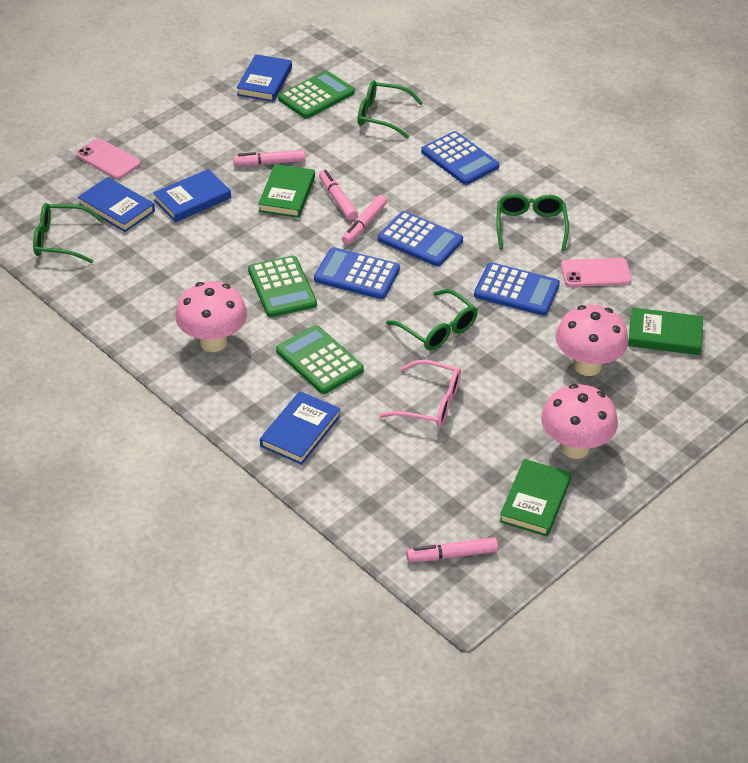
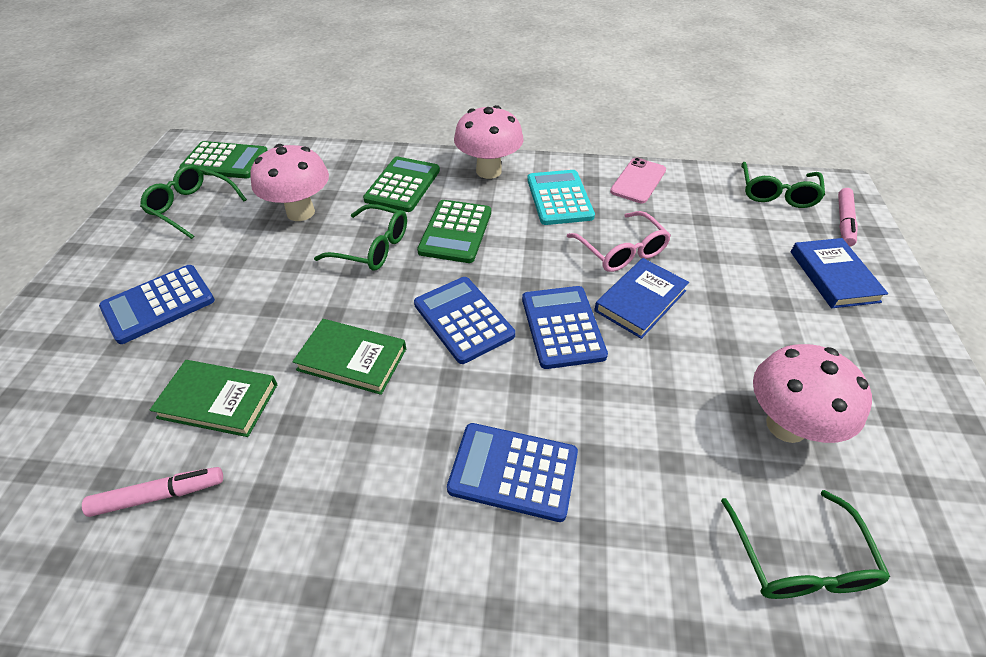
blue book: [78,177,155,232] [153,169,231,222] [237,54,292,102] [260,391,340,465] = 4 -> [594,258,689,339] [791,238,888,308] = 2
green book: [258,164,315,218] [499,459,572,537] [628,307,703,355] = 3 -> [150,360,278,437] [293,319,406,395] = 2
pink marker: [233,150,306,166] [319,170,358,220] [342,195,387,245] [406,537,498,562] = 4 -> [82,467,223,517] [838,188,858,246] = 2
pink phone: [76,138,141,179] [561,258,632,287] = 2 -> [610,158,666,203] = 1
turquoise calculator: none = 0 -> [527,170,595,225] = 1

